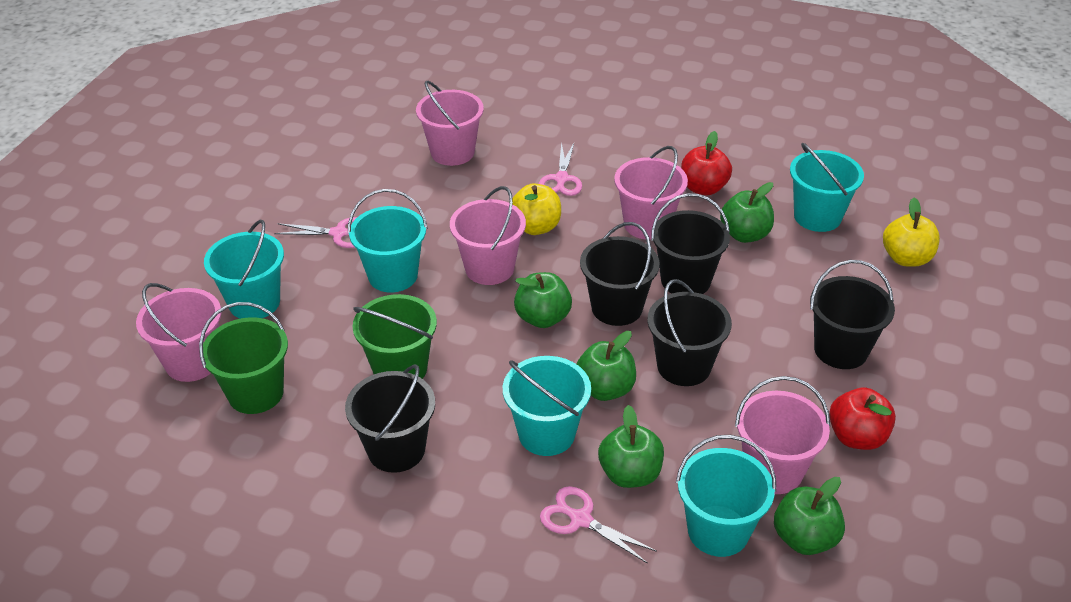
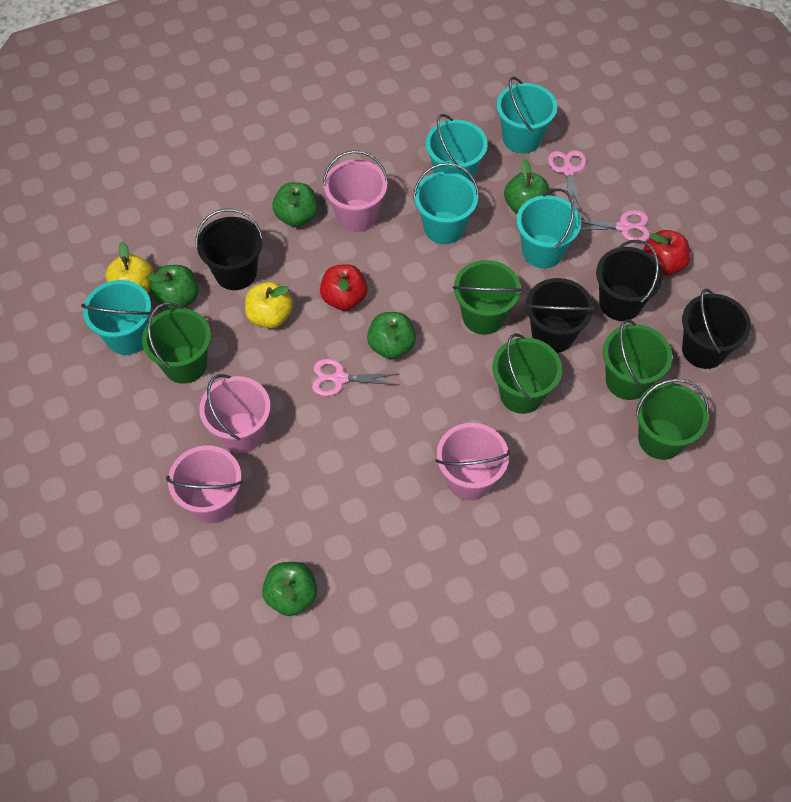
black bucket: [345,365,435,473] [580,222,660,326] [647,279,732,386] [651,193,730,294] [810,260,895,369] = 5 -> [195,209,264,290] [525,278,595,353] [596,240,663,321] [682,289,751,369] = 4
green bucket: [199,302,288,414] [353,294,437,379] = 2 -> [142,302,211,384] [453,260,522,335] [492,333,562,414] [603,319,672,400] [635,379,709,460] = 5
pink bucket: [136,283,222,382] [416,81,484,166] [450,186,526,285] [614,146,688,240] [735,376,830,494] = 5 -> [166,445,243,523] [199,374,271,453] [323,150,388,232] [436,423,510,500] = 4

